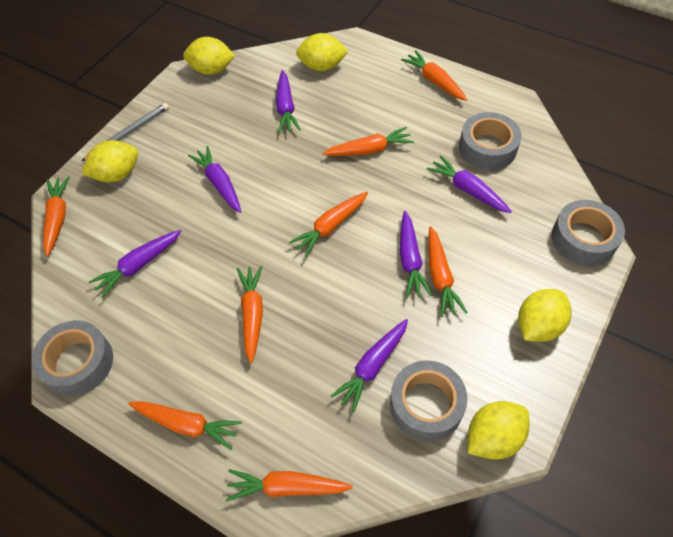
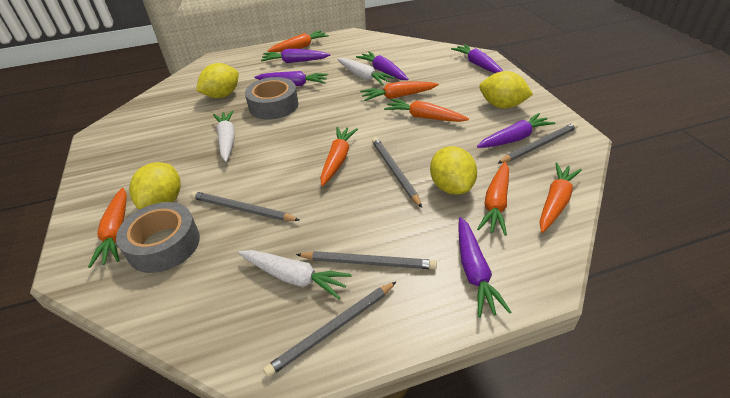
grey pencil: [82,103,169,161] = 1 -> [191,191,300,221] [263,282,396,377] [296,251,437,269] [372,137,422,208] [497,122,578,164] = 5
grey tape: [32,320,113,396] [390,360,467,442] [459,112,522,170] [552,200,625,266] = 4 -> [116,202,200,273] [245,77,299,120] = 2
orange carrot: [43,176,70,256] [128,401,242,450] [226,469,353,502] [237,266,263,363] [289,192,368,257] [322,127,414,156] [401,50,467,101] [428,226,467,317] = 8 -> [88,188,127,268] [268,31,329,52] [320,127,358,186] [360,81,439,101] [384,99,469,122] [477,162,509,236] [539,162,582,233] = 7
white carrot: none = 0 -> [213,110,235,162] [238,250,352,299] [337,58,395,85] = 3
yellow lemon: [82,140,138,182] [183,37,235,75] [296,33,348,71] [468,401,529,459] [518,289,572,342] = 5 -> [129,162,181,210] [196,63,239,98] [430,146,477,195] [479,71,533,109] = 4

